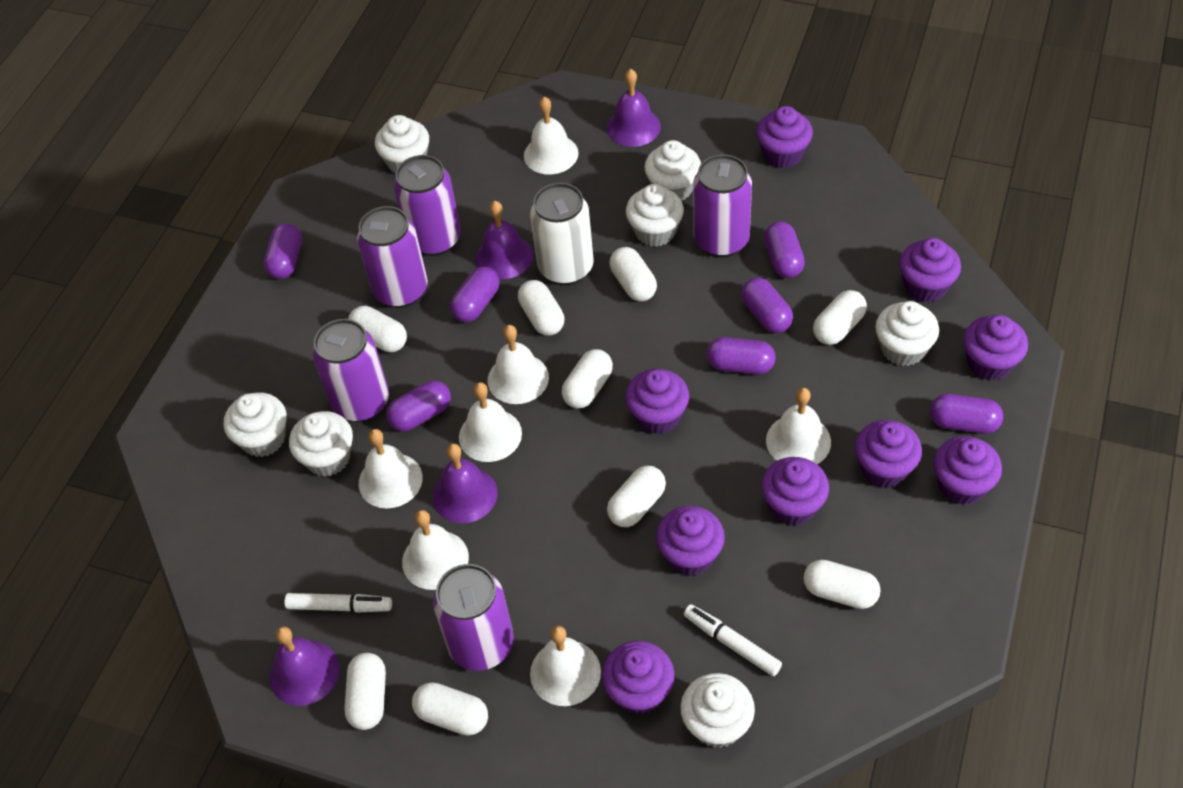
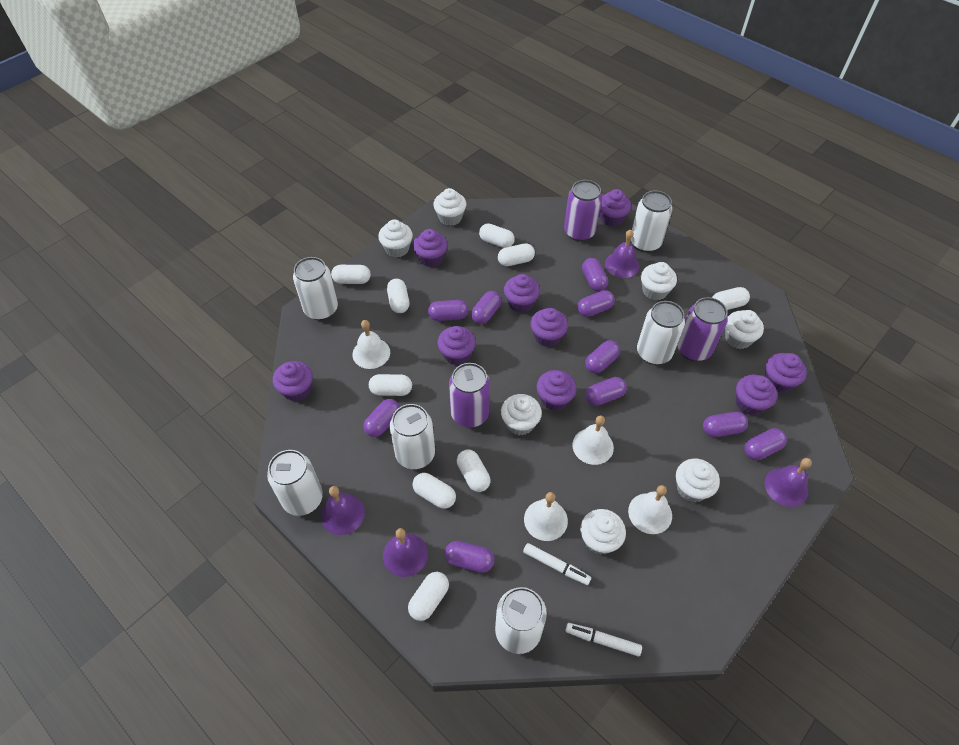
purple can: [312,319,389,422] [357,206,428,308] [394,155,461,256] [433,564,514,671] [693,154,752,257] = 5 -> [449,363,490,428] [564,180,602,242] [677,297,727,361] = 3
purple capsule: [264,223,302,279] [386,380,451,432] [450,267,500,322] [707,337,776,374] [741,277,793,333] [764,221,805,278] [930,394,1003,434] = 7 -> [363,399,400,437] [428,300,468,321] [445,541,494,573] [471,291,501,324] [577,290,615,317] [582,258,608,291] [585,340,620,373] [586,377,627,406] [703,412,748,437] [744,428,787,460] = 10
white bell: [359,429,423,508] [402,510,469,590] [459,382,522,462] [488,325,549,404] [524,97,579,174] [530,626,601,706] [766,388,831,464] = 7 -> [352,320,390,369] [524,492,568,541] [572,415,614,465] [628,485,672,534] = 4
white can: [530,183,594,285] = 1 -> [267,450,323,516] [293,257,338,320] [390,404,435,469] [495,587,547,654] [631,190,672,253] [637,301,685,365] = 6

